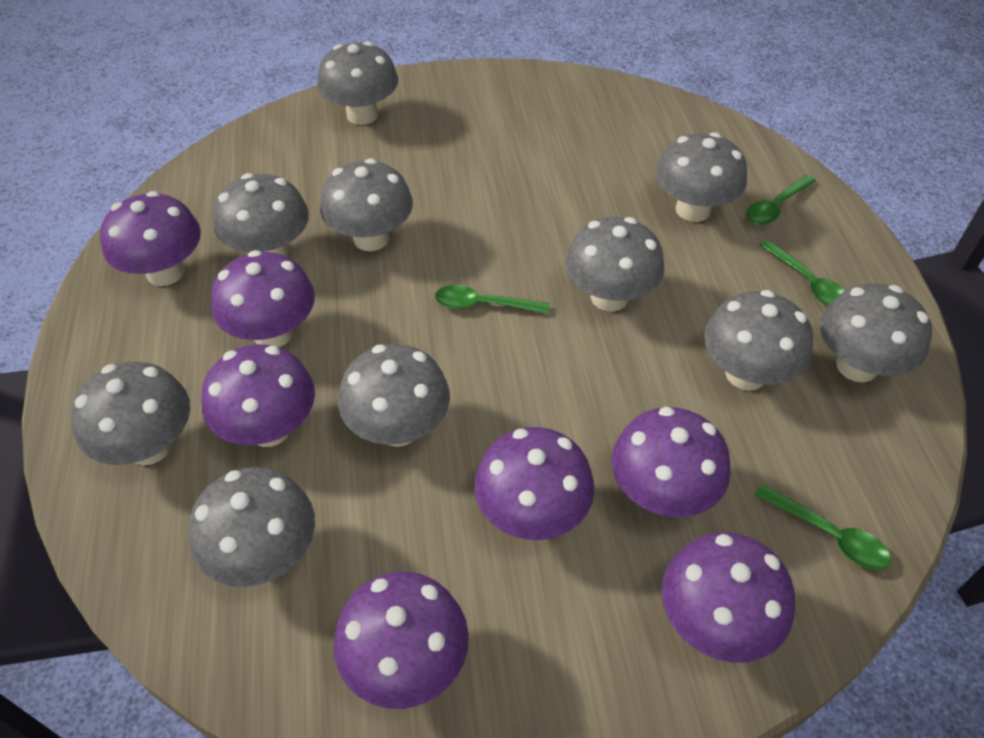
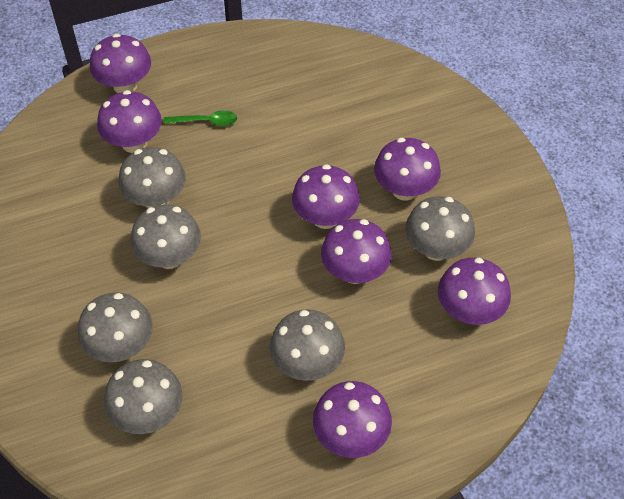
green spoon: [435,285,549,314] [746,175,816,225] [755,484,891,570] [760,240,845,306] = 4 -> [163,110,237,126] = 1
grey mushroom: [71,362,190,465] [188,467,315,587] [213,173,309,257] [317,41,398,125] [320,158,413,251] [338,344,450,447] [565,217,664,312] [656,132,747,222] [704,290,813,391] [820,284,932,382] = 10 -> [78,292,153,362] [104,359,183,434] [118,147,186,208] [131,204,201,269] [270,309,345,381] [405,196,475,261] = 6

